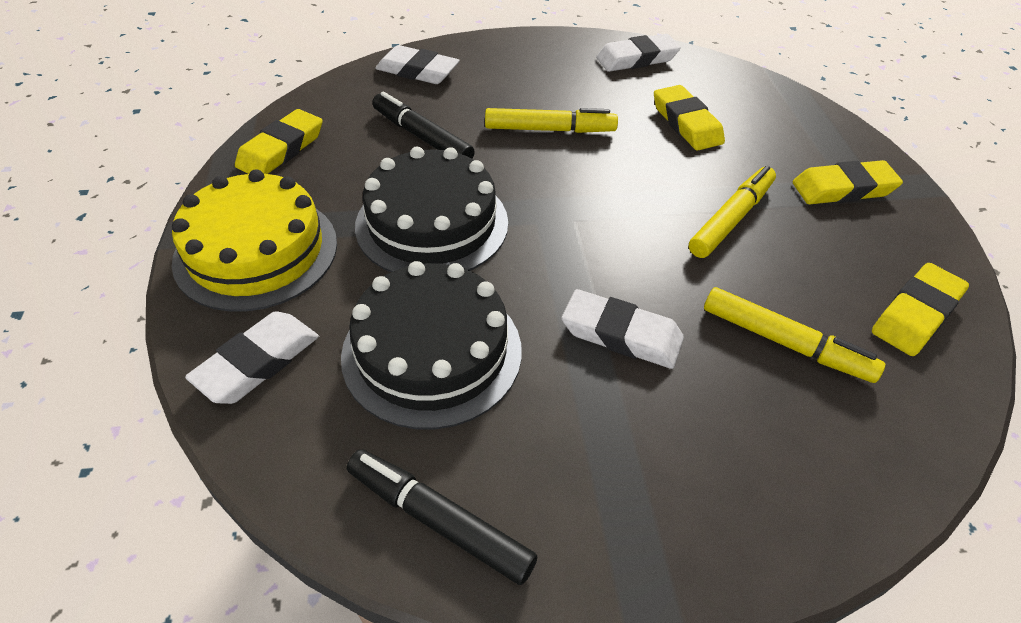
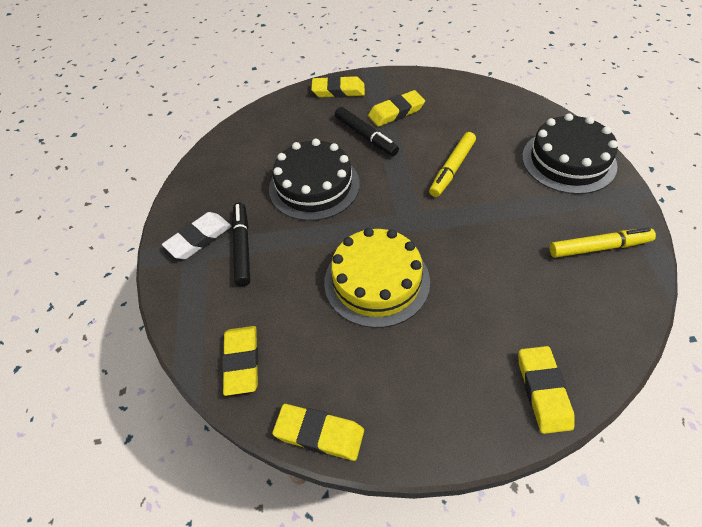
white eraser: [185,311,319,404] [375,45,460,84] [561,289,684,369] [596,34,681,72] = 4 -> [162,212,232,259] = 1
yellow eraser: [235,109,323,174] [654,85,725,150] [793,160,903,204] [872,263,969,356] = 4 -> [222,326,258,396] [272,404,364,461] [311,76,365,98] [368,90,425,127] [519,346,575,434] = 5
yellow marker: [485,108,618,133] [689,166,776,258] [704,287,885,383] = 3 -> [429,132,476,197] [550,228,656,258] = 2

